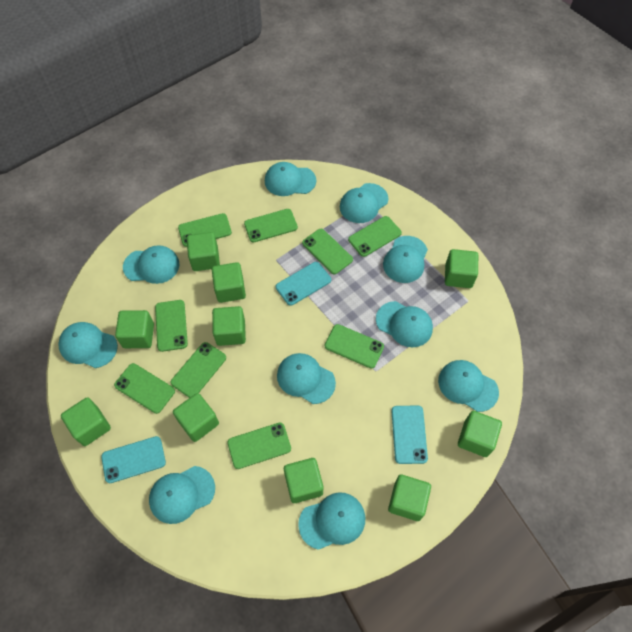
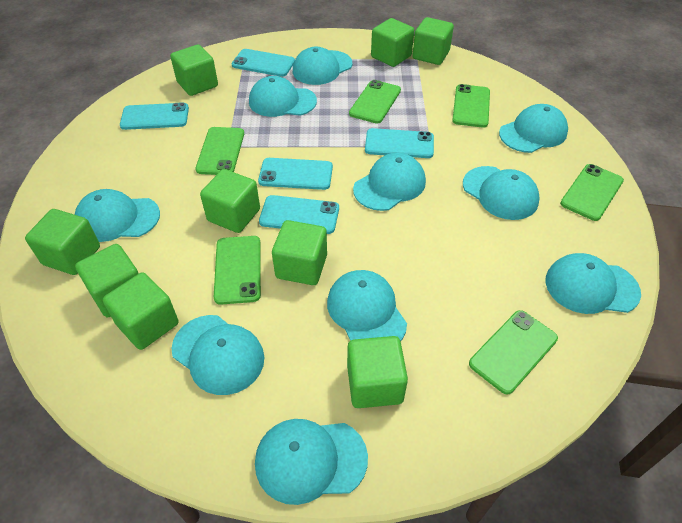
green cube: [61,397,111,446] [115,310,154,348] [173,393,219,442] [187,232,220,271] [212,262,246,303] [212,306,246,346] [284,458,323,503] [388,475,431,521] [445,249,478,288] [458,411,502,457] = 10 -> [25,209,100,275] [75,244,139,317] [103,272,179,350] [170,44,218,96] [200,169,260,233] [272,220,327,285] [347,336,408,408] [371,18,414,67] [412,17,454,65] = 9
green phone: [114,363,175,414] [155,300,188,352] [170,342,226,398] [178,213,232,247] [227,423,291,469] [244,209,298,243] [302,229,353,274] [325,324,384,368] [348,216,402,257] = 9 -> [195,127,244,175] [214,236,261,305] [349,80,401,123] [452,84,490,127] [469,310,558,395] [560,164,624,221] = 6
turquoise phone: [101,436,166,483] [276,262,331,306] [391,406,428,464] = 3 -> [120,102,189,130] [231,49,295,77] [258,158,333,190] [259,195,339,234] [365,128,434,158] = 5

